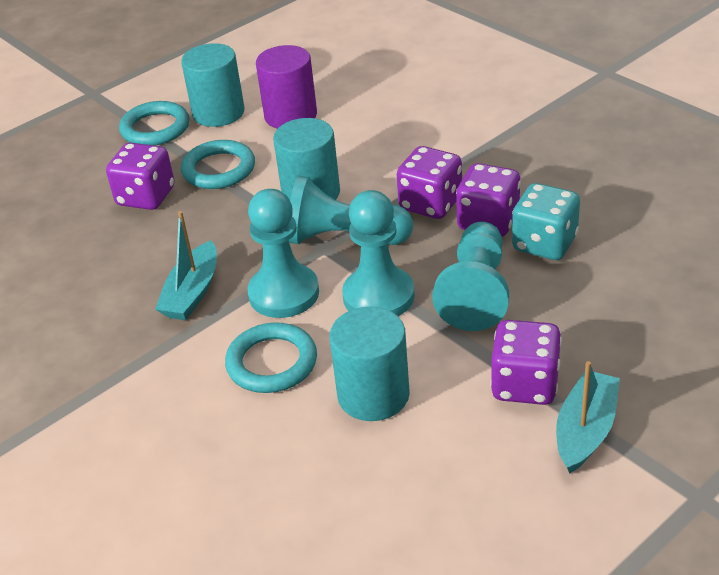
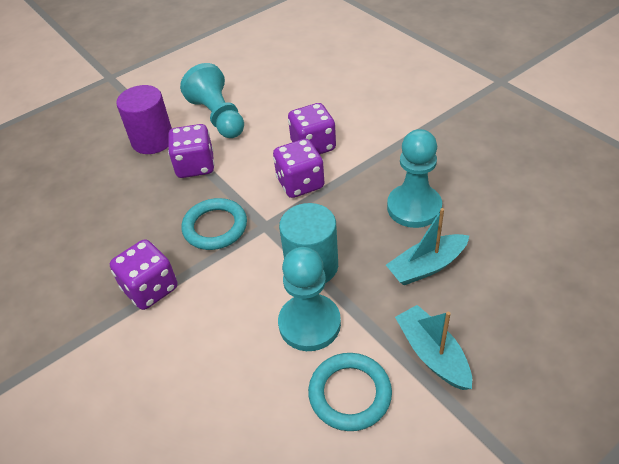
turquoise cylinder: [181,43,245,127] [273,118,340,200] [330,307,410,421] = 3 -> [279,203,338,283] = 1
turquoise dice: [512,183,580,260] = 1 -> none = 0
turquoise pawn: [247,189,319,318] [289,175,413,245] [342,190,415,316] [432,222,509,331] = 4 -> [180,63,244,138] [278,247,341,351] [387,129,442,228] = 3
turquoise ring: [119,101,190,146] [181,140,255,189] [225,323,317,393] = 3 -> [182,198,247,250] [308,353,392,431] = 2

